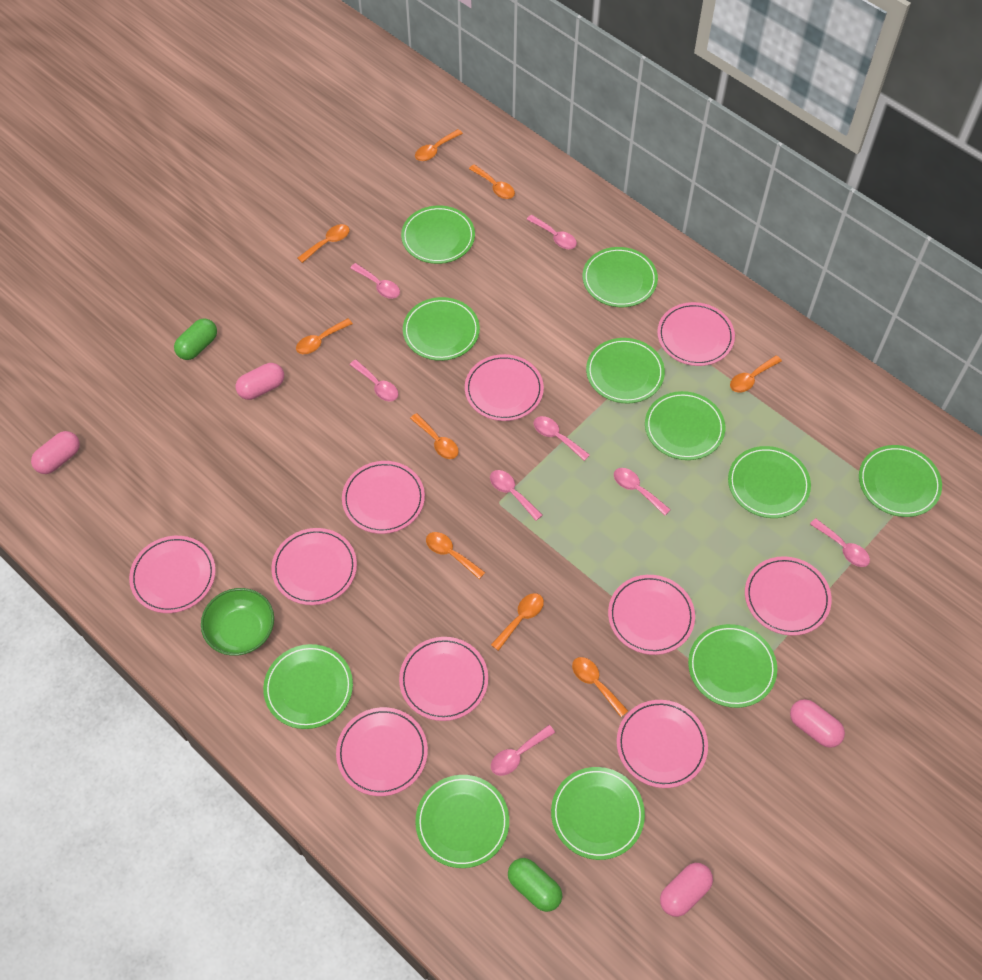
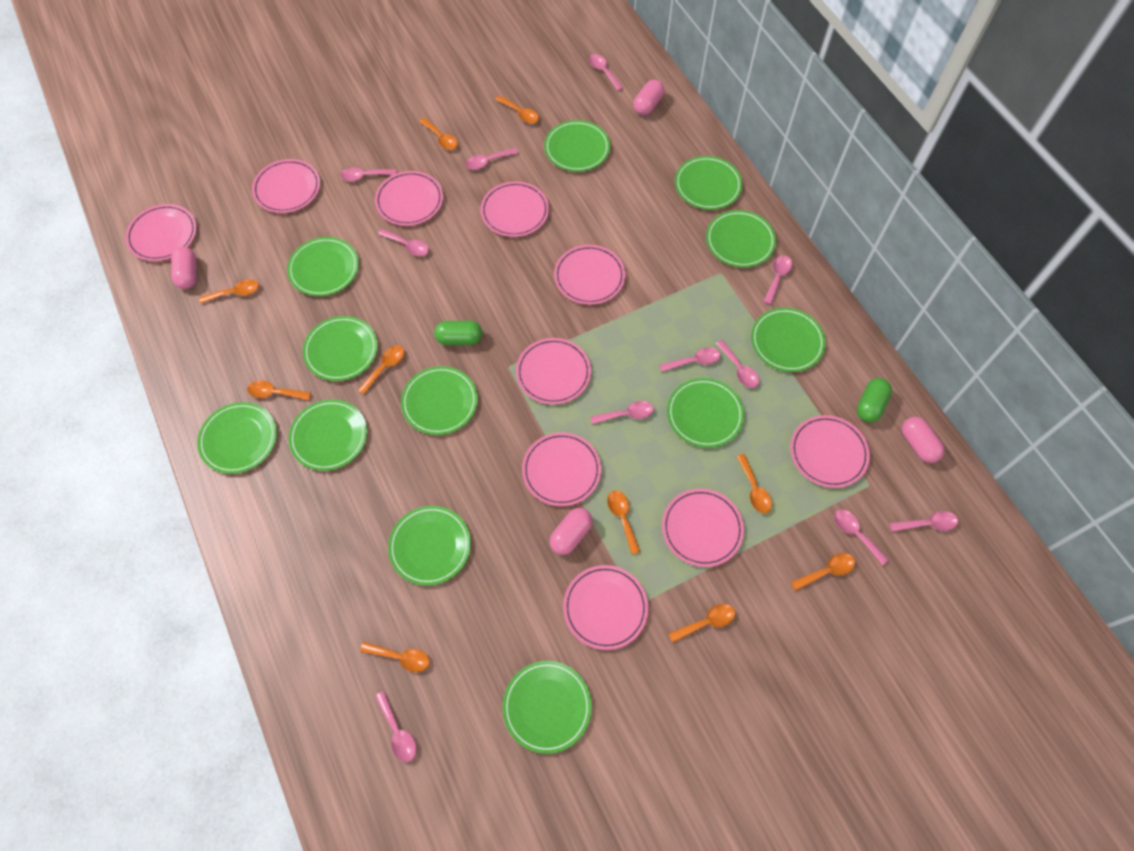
green bowl: [201,588,274,656] = 1 -> none = 0
green plate: [263,644,353,729] [401,205,475,264] [403,297,480,361] [415,775,509,868] [551,767,645,860] [583,247,658,307] [586,338,665,404] [645,391,725,460] [688,624,777,708] [728,446,811,518] [859,445,942,517] = 11 -> [197,402,277,474] [287,237,359,296] [288,399,367,471] [303,316,378,381] [388,506,471,586] [401,366,478,435] [502,661,592,754] [544,120,610,172] [667,378,744,448] [675,156,743,210] [706,210,776,268] [751,308,826,372] = 12
orange spoon: [296,318,353,354] [298,224,350,263] [410,413,459,459] [415,129,463,161] [426,532,485,579] [469,164,515,199] [491,593,544,651] [572,657,628,717] [730,355,782,393] = 9 -> [199,279,259,304] [247,380,311,400] [358,345,404,394] [360,642,430,672] [419,118,458,150] [495,95,539,124] [607,490,641,554] [668,604,735,643] [736,454,772,513] [791,553,855,591] = 10
pink spoon: [350,263,400,299] [350,360,398,402] [490,470,542,521] [491,725,555,776] [526,215,577,249] [534,416,590,461] [614,468,671,516] [810,518,870,567] = 8 -> [340,167,397,181] [375,691,417,762] [378,229,429,256] [465,148,518,170] [589,54,624,91] [590,401,654,424] [659,347,720,372] [716,340,759,388] [763,255,792,305] [834,509,889,566] [889,511,958,532] = 11

